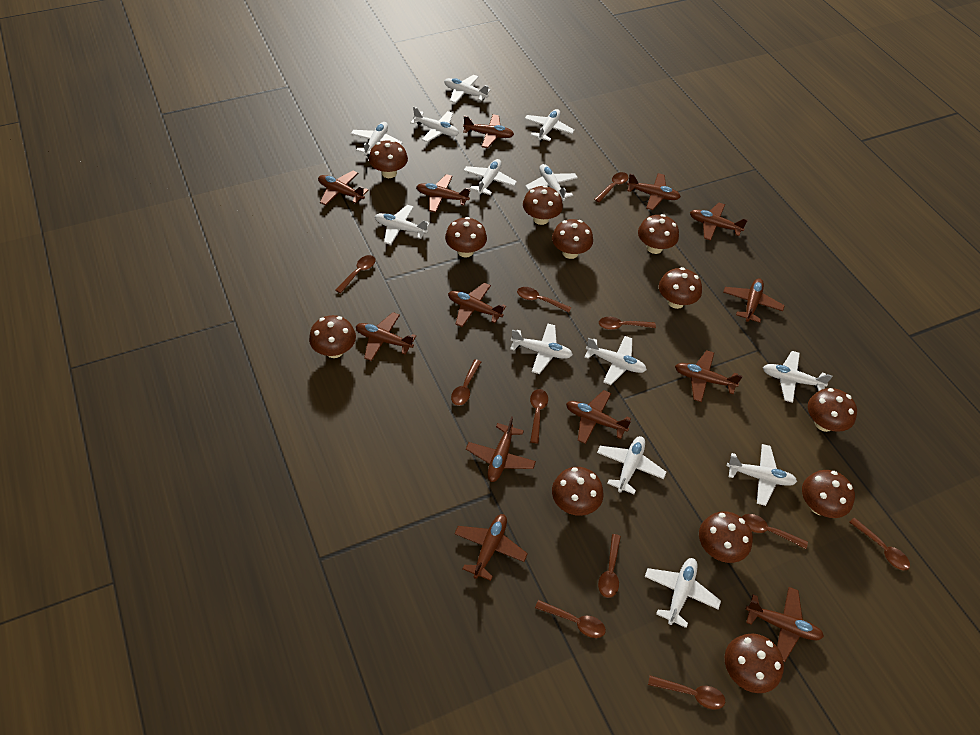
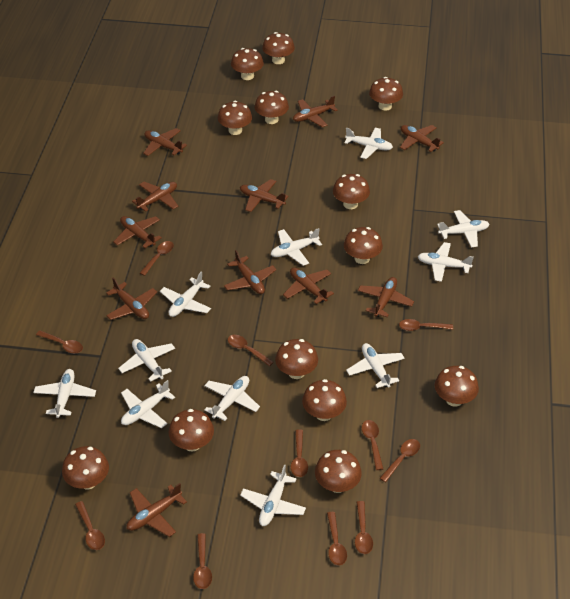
brown mushroom: [309,315,356,358] [369,140,408,178] [445,217,487,258] [523,185,563,225] [552,219,593,259] [552,467,604,516] [638,214,679,254] [659,267,702,309] [699,511,753,563] [725,634,784,693] [802,470,855,518] [808,388,857,432] = 12 -> [62,446,109,489] [169,409,214,452] [218,101,252,135] [231,48,264,80] [254,91,289,124] [262,32,295,64] [275,339,318,379] [302,379,347,421] [315,450,362,493] [333,174,370,209] [344,227,383,264] [369,77,403,110] [435,366,479,407] = 13
brown plane: [318,171,369,206] [356,312,416,361] [417,174,470,213] [448,283,506,327] [454,514,528,581] [463,114,514,148] [466,416,536,482] [566,390,631,444] [627,173,681,210] [675,350,743,402] [690,202,748,241] [723,278,785,323] [746,587,824,662] = 13 -> [106,277,157,320] [113,216,162,248] [127,483,187,537] [132,182,178,212] [143,128,187,156] [224,250,276,294] [240,179,289,212] [283,268,334,304] [293,96,338,127] [358,277,414,317] [400,125,444,152] = 11
white plane: [351,122,403,157] [375,205,430,245] [410,107,459,142] [444,75,491,103] [463,159,517,195] [510,324,573,374] [524,109,575,142] [525,164,578,201] [584,336,647,385] [597,436,666,494] [644,558,721,628] [727,444,797,506] [763,351,833,403] = 13 -> [33,369,96,418] [118,339,175,382] [121,380,175,428] [160,272,211,317] [204,376,260,421] [240,464,306,526] [271,228,322,266] [344,128,393,159] [346,343,405,388] [418,242,474,282] [437,210,489,248] = 11

